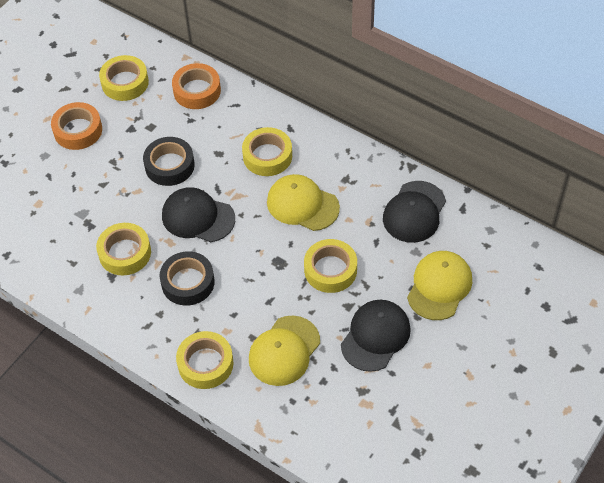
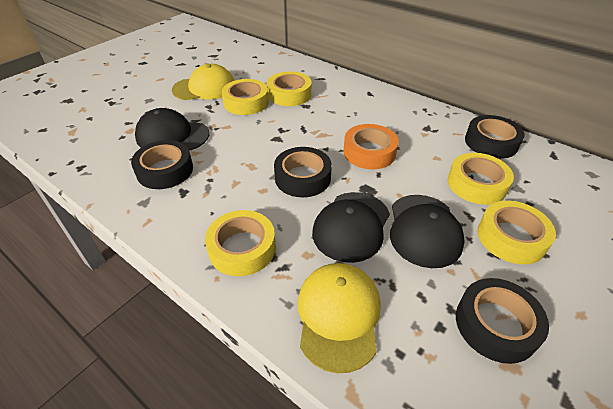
black tape: [143,137,195,186] [159,251,215,306] = 2 -> [131,140,193,189] [274,147,332,197] [456,278,549,364] [465,115,524,159] = 4
orange tape: [51,102,102,150] [172,63,221,109] = 2 -> [344,124,399,169] = 1
yellow cap: [249,316,320,386] [267,174,340,231] [407,251,472,320] = 3 -> [172,64,235,100] [298,263,380,373] = 2

